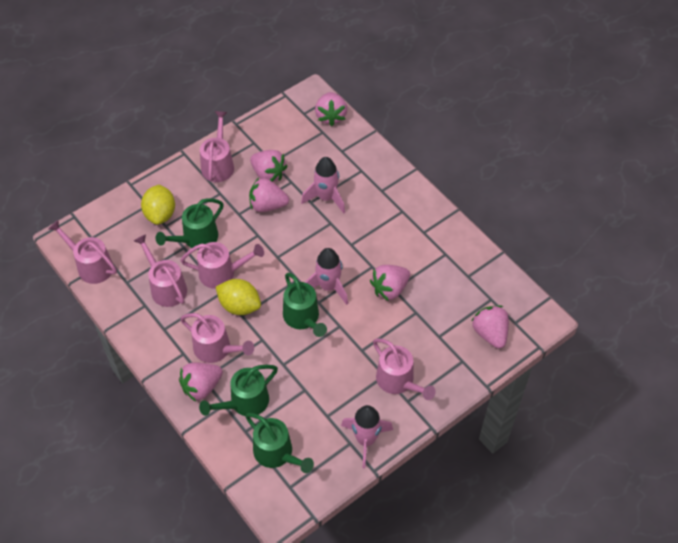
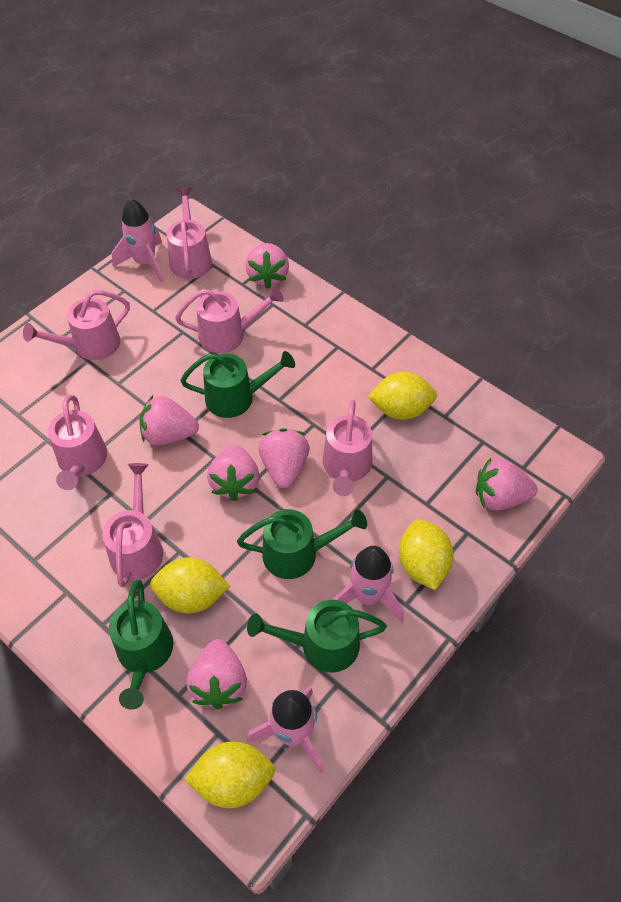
yellow lemon: [141,185,175,225] [216,279,261,315] = 2 -> [150,557,230,613] [184,741,275,808] [368,372,437,420] [399,519,453,590] = 4

